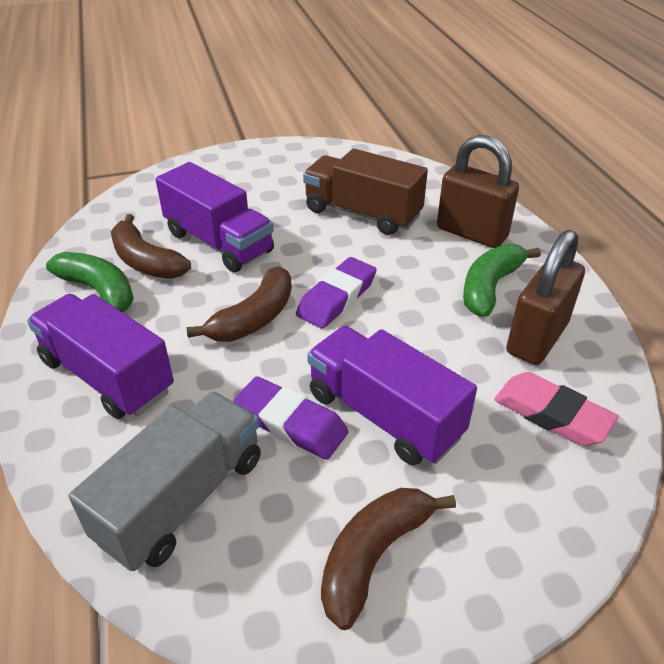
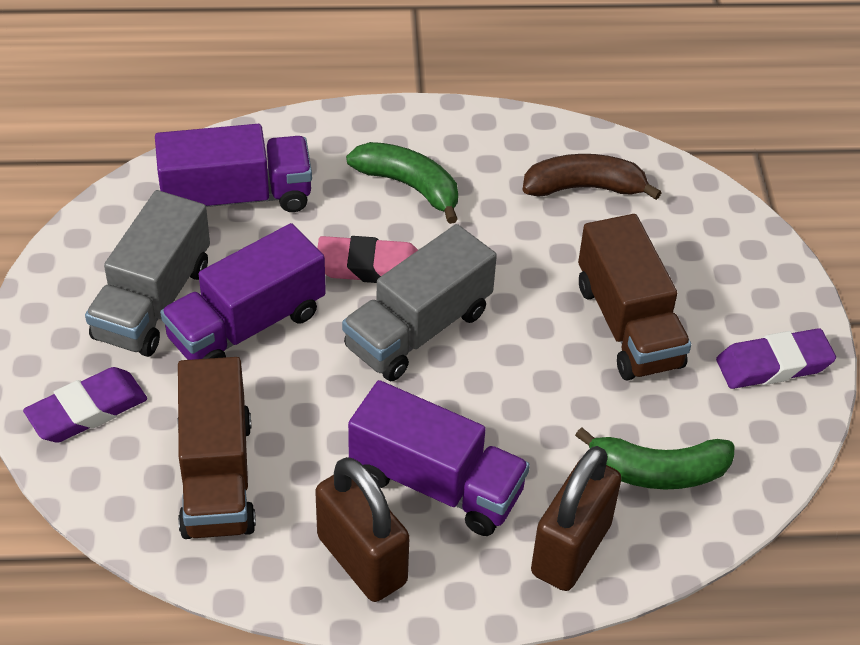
brown banana: [111,214,191,279] [187,266,292,342] [321,488,456,630] = 3 -> [523,154,662,200] = 1
brown truck: [303,149,428,235] = 1 -> [178,357,256,539] [578,214,691,380] = 2
grey truck: [69,391,261,571] = 1 -> [85,190,210,357] [342,224,497,381] = 2

